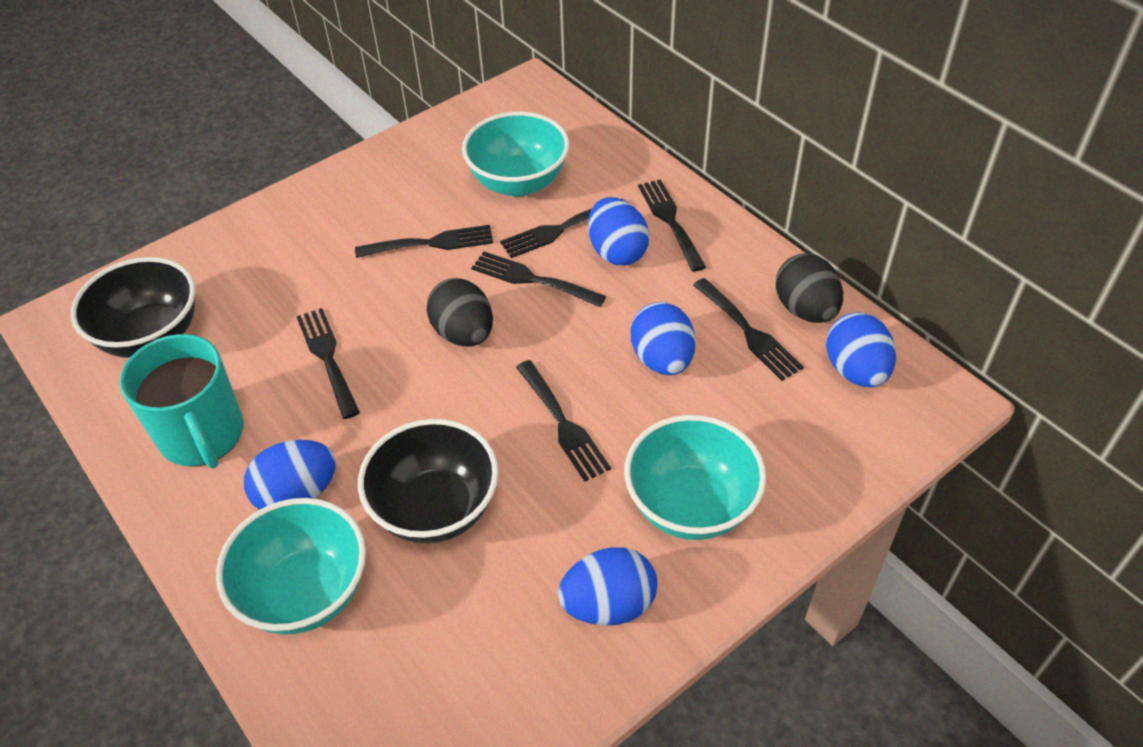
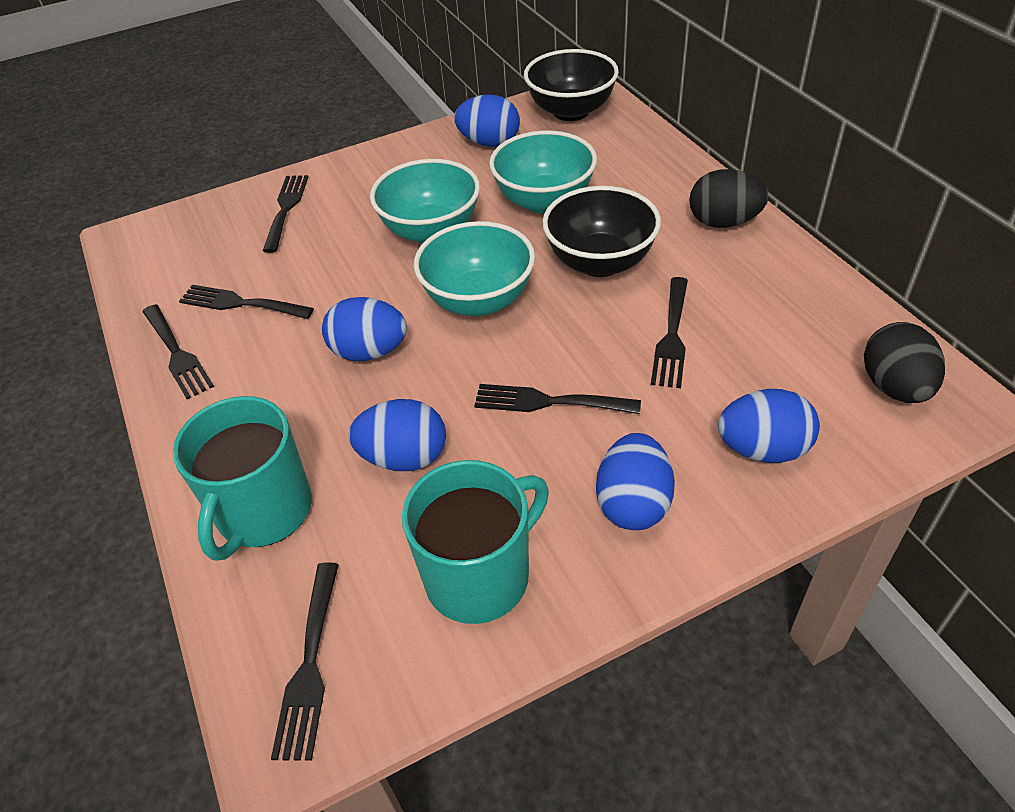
black fork: [296,308,360,419] [355,225,493,258] [471,251,606,307] [500,199,625,258] [516,360,611,481] [638,179,706,272] [693,278,804,381] = 7 -> [142,304,214,399] [179,285,314,319] [263,175,308,253] [271,562,339,761] [474,384,641,414] [651,277,688,388] = 6
turquoise mug: [119,334,244,469] = 1 -> [173,396,312,561] [402,460,549,624] = 2

